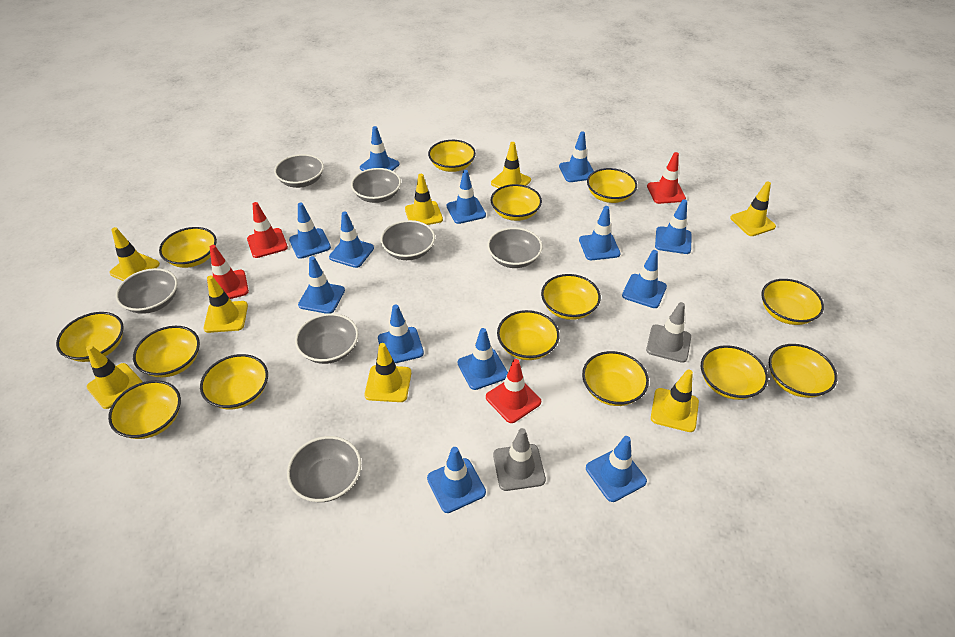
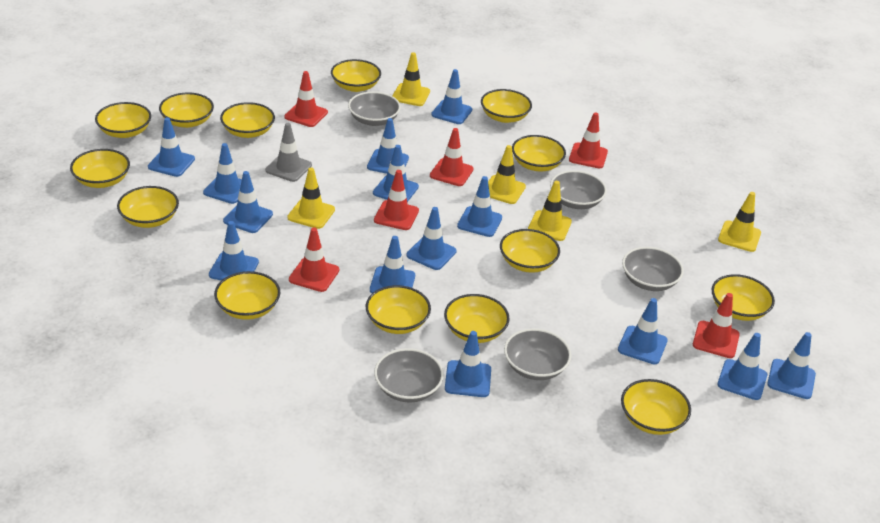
blue traffic cone: [289,202,331,259] [298,256,345,314] [329,211,374,268] [360,126,400,171] [378,304,424,363] [427,447,486,513] [447,170,486,224] [458,328,508,390] [559,131,594,182] [579,206,621,260] [586,436,647,502] [622,250,667,308] [655,199,692,254] = 13 -> [148,117,195,177] [203,143,242,204] [209,221,259,280] [223,171,273,233] [367,118,409,174] [370,236,415,293] [373,145,419,202] [406,207,457,270] [431,69,472,124] [445,331,491,397] [457,176,502,237] [618,298,668,364] [717,333,767,400] [767,332,816,399] = 14
grey bowl: [116,268,178,314] [274,154,324,188] [287,436,361,502] [295,313,358,364] [351,168,401,203] [381,220,435,260] [487,227,543,268] = 7 -> [348,92,401,126] [374,348,444,402] [504,329,571,380] [550,170,607,209] [622,247,684,291] = 5
grey traffic cone: [493,428,546,491] [646,302,691,363] = 2 -> [265,123,312,182] = 1
red traffic cone: [207,245,249,299] [247,202,288,258] [486,359,541,423] [647,152,686,204] = 4 -> [284,71,328,127] [289,228,339,292] [374,170,419,230] [430,128,474,186] [569,112,608,169] [693,293,740,358] = 6
yellow traffic cone: [86,345,142,409] [109,227,160,281] [203,275,248,333] [365,343,411,402] [405,174,443,225] [491,142,531,188] [651,370,699,432] [730,182,776,236] = 8 -> [287,168,335,229] [392,52,430,106] [488,145,526,204] [528,181,572,241] [718,192,761,252] = 5

